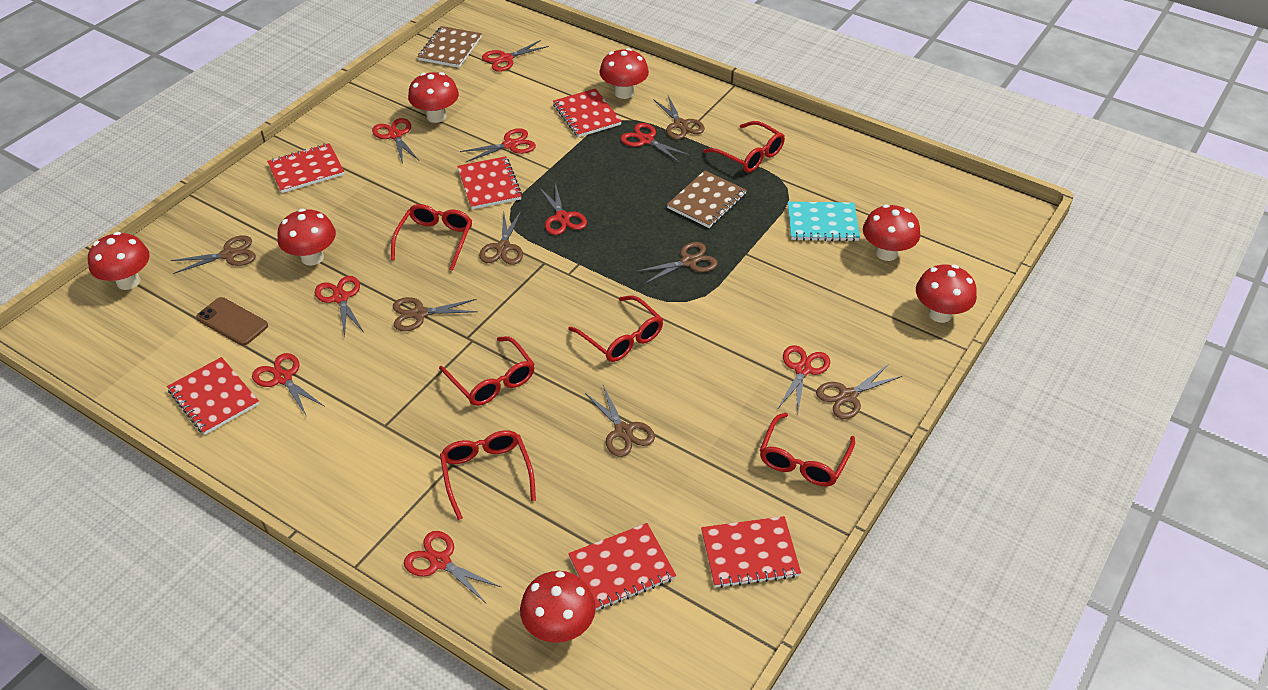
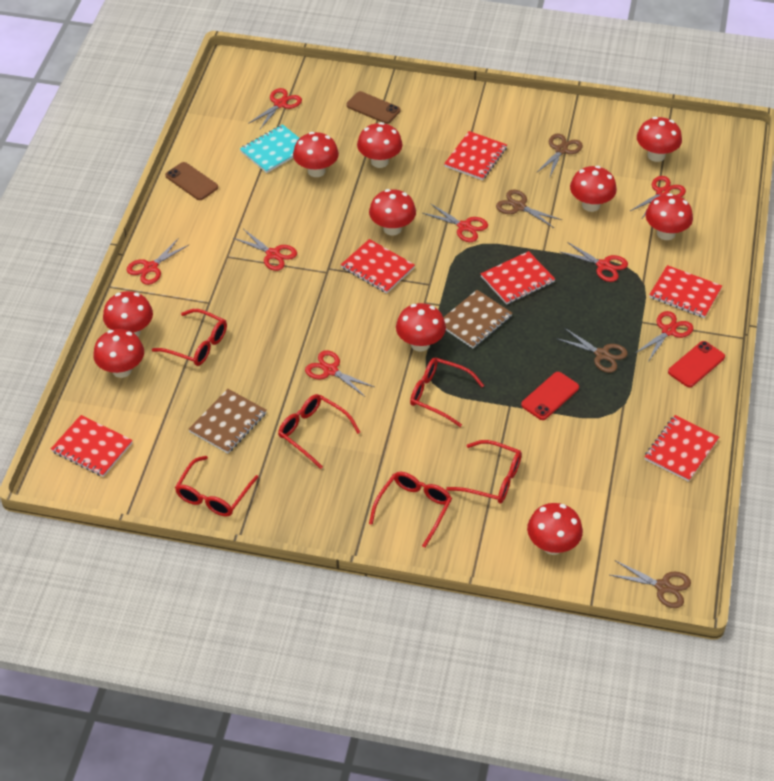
brown phone: [196,297,268,346] = 1 -> [165,162,218,200] [346,91,400,124] = 2
brown scissors: [171,235,256,274] [393,297,478,331] [479,211,523,265] [585,385,655,457] [635,242,718,284] [653,96,705,140] [816,364,902,419] = 7 -> [496,190,562,228] [536,134,583,177] [556,328,628,373] [610,560,691,608] = 4
red mushroom: [88,232,150,290] [278,209,336,266] [408,72,459,123] [520,571,596,643] [600,48,649,99] [863,204,920,261] [916,264,977,323] = 7 -> [93,329,144,378] [103,291,153,337] [293,132,339,177] [357,122,403,168] [369,189,416,235] [396,303,446,352] [527,503,583,555] [570,166,617,212] [637,117,682,162] [646,193,693,240] = 10
red phone: none = 0 -> [521,372,579,420] [668,341,725,387] = 2
red scissors: [252,353,325,417] [315,276,364,337] [372,118,419,164] [404,531,501,603] [460,128,536,162] [482,40,549,72] [539,183,587,235] [620,123,691,163] [778,345,830,413] = 9 -> [127,238,189,285] [234,229,297,271] [248,88,302,129] [305,350,374,397] [423,203,488,242] [559,242,628,282] [629,176,686,218] [636,311,693,362] = 8

